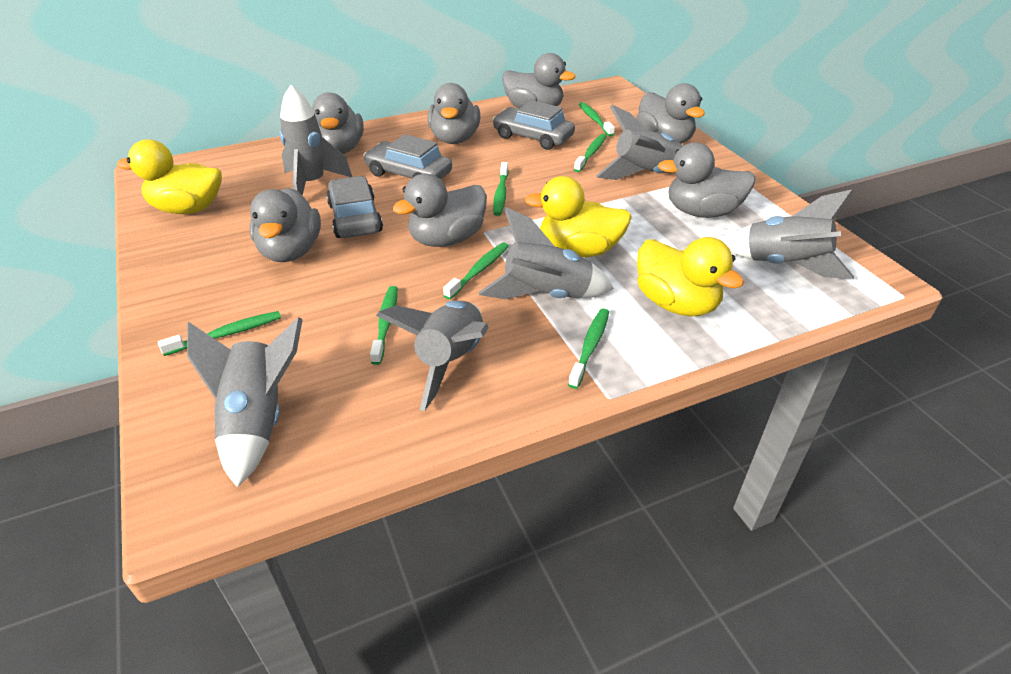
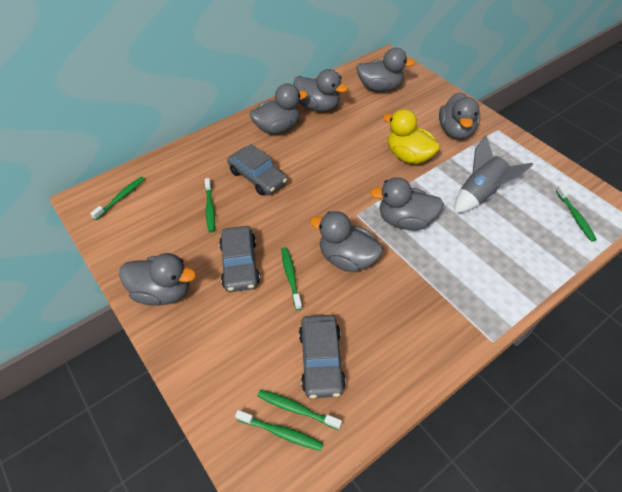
green toothbrush: [158,311,281,356] [370,286,398,365] [443,243,509,299] [493,162,509,216] [568,308,609,389] [574,134,607,172] [579,102,615,137] = 7 -> [90,177,145,220] [205,178,215,232] [235,410,323,451] [257,390,342,430] [281,247,302,310] [556,186,597,241] = 6
grey rocket: [187,317,303,487] [279,85,352,196] [376,301,489,411] [479,207,614,299] [596,105,683,180] [724,190,854,279] = 6 -> [454,135,533,213] = 1
yellow duck: [117,139,222,214] [524,176,632,257] [637,237,744,317] = 3 -> [383,109,440,164] = 1

